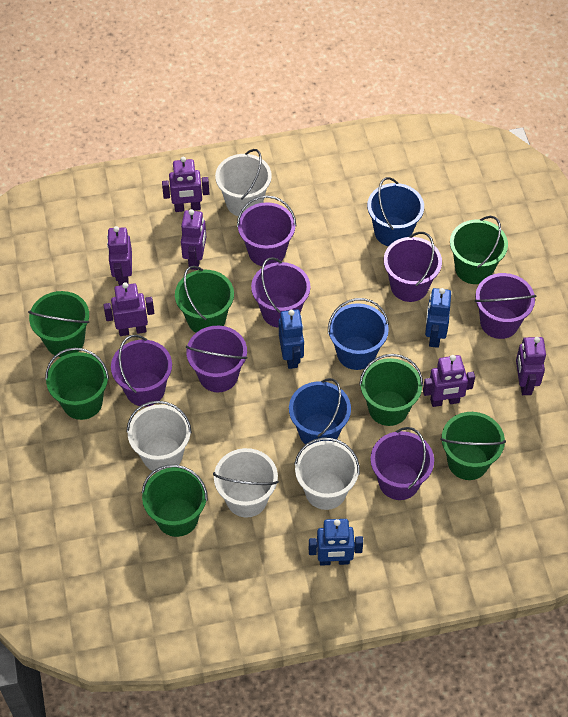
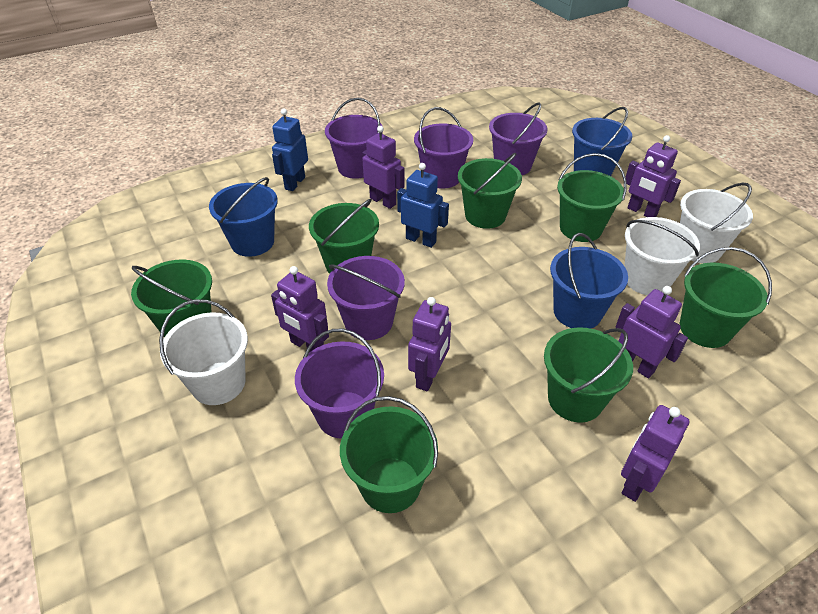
blue robot: [279,310,304,369] [309,519,363,566] [425,288,451,348] = 3 -> [272,108,308,191] [397,163,449,248] = 2
purple bucket: [111,335,172,407] [186,326,248,392] [237,195,296,266] [251,257,310,328] [371,427,434,500] [384,232,442,302] [475,273,536,339] = 7 -> [295,329,384,439] [325,98,383,179] [327,256,405,340] [414,107,473,189] [489,102,548,175] = 5
white bucket: [127,401,192,472] [213,448,279,518] [215,149,272,216] [294,438,360,510] = 4 -> [159,299,248,405] [625,217,700,295] [680,183,753,263] = 3

